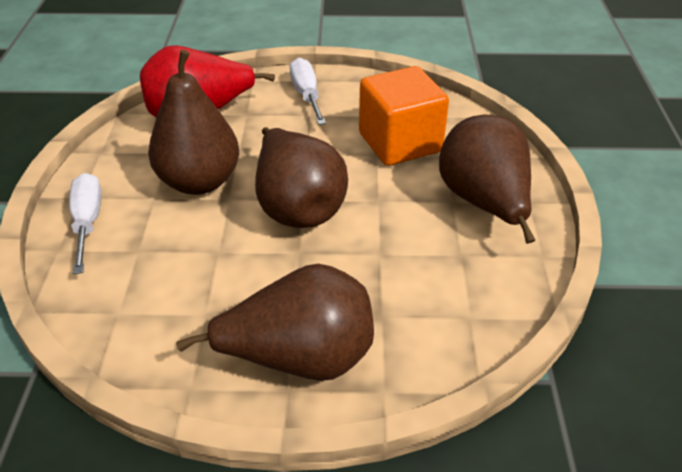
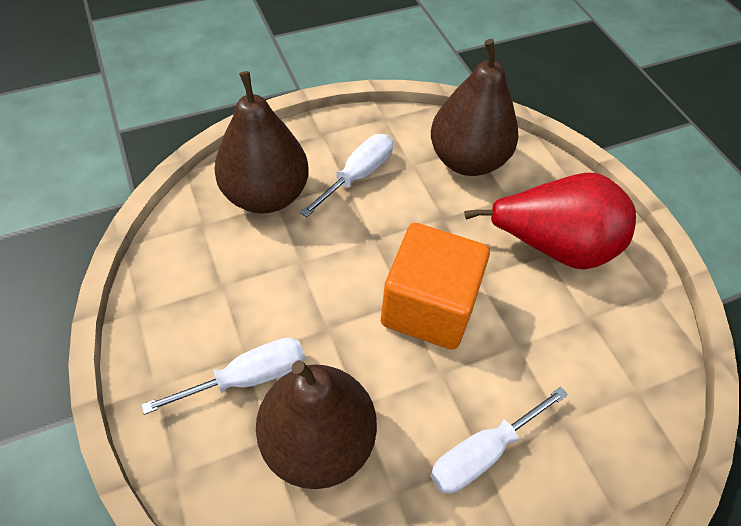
brown pear: [148,50,239,195] [176,264,374,381] [255,127,348,228] [439,115,535,244] = 4 -> [214,71,309,213] [256,360,377,489] [431,39,518,176] = 3
white screwdriver: [69,173,101,274] [290,58,326,125] = 2 -> [141,338,305,415] [300,134,393,217] [431,387,568,494] = 3

